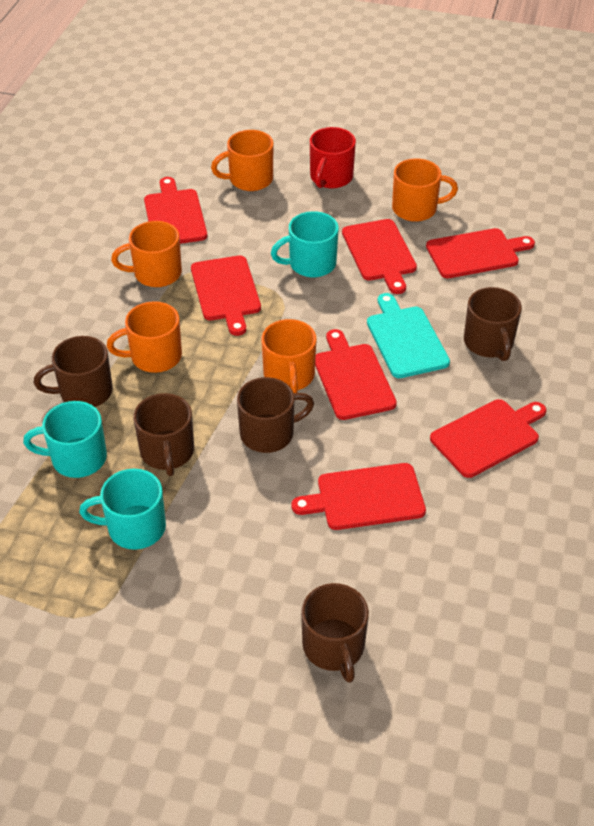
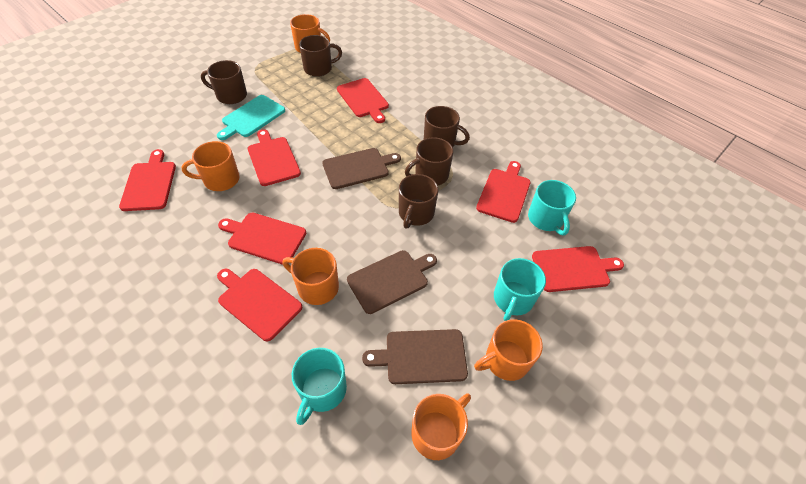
brown cutting board: none = 0 -> [322,148,401,189] [347,250,437,314] [362,329,468,384] = 3
red mug: [310,127,356,188] = 1 -> none = 0

